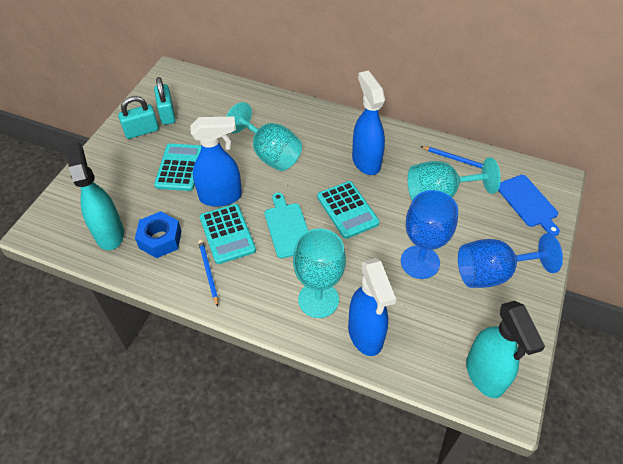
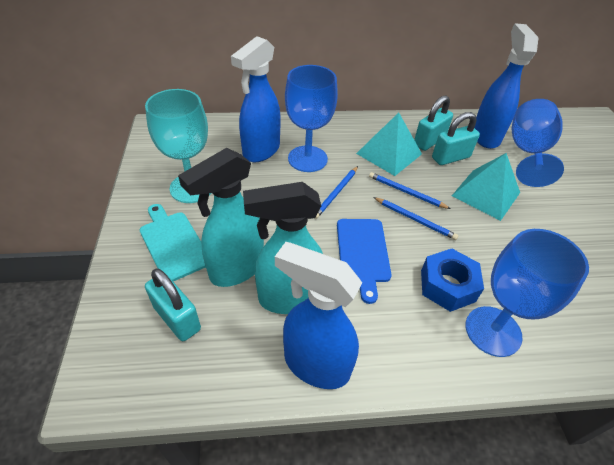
blue goblet: [401,190,458,279] [458,233,563,288] = 2 -> [285,65,338,172] [465,229,589,357] [512,99,564,187] = 3
blue pencil: [198,240,218,307] [421,146,483,169] = 2 -> [315,166,358,219] [369,172,451,209] [373,197,459,240] = 3
turquoise calculator: [154,144,201,191] [200,204,256,264] [317,181,380,239] = 3 -> none = 0
turquoise goblet: [226,102,302,171] [293,229,346,318] [408,157,501,201] = 3 -> [145,89,211,203] = 1
turquoise padlock: [118,96,159,139] [154,77,175,125] = 2 -> [145,268,201,341] [414,95,453,151] [432,112,480,165] = 3
turquoise pyramid: none = 0 -> [356,113,422,176] [452,153,520,221] = 2

